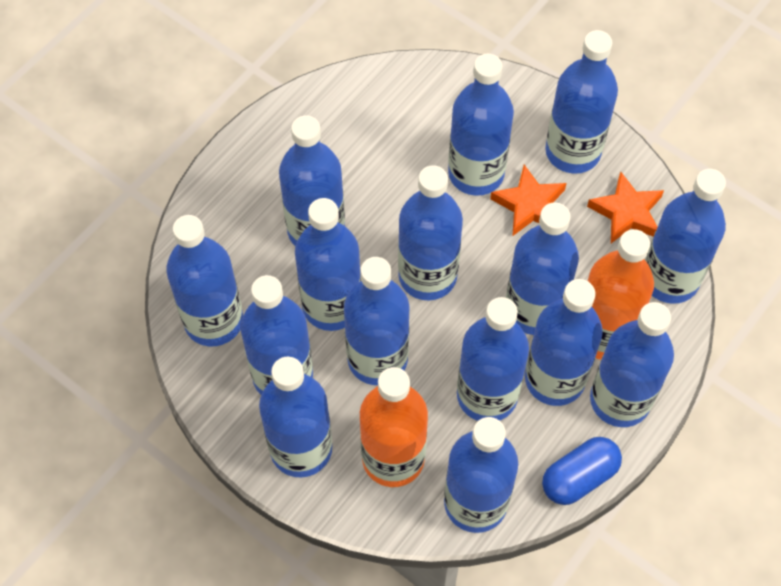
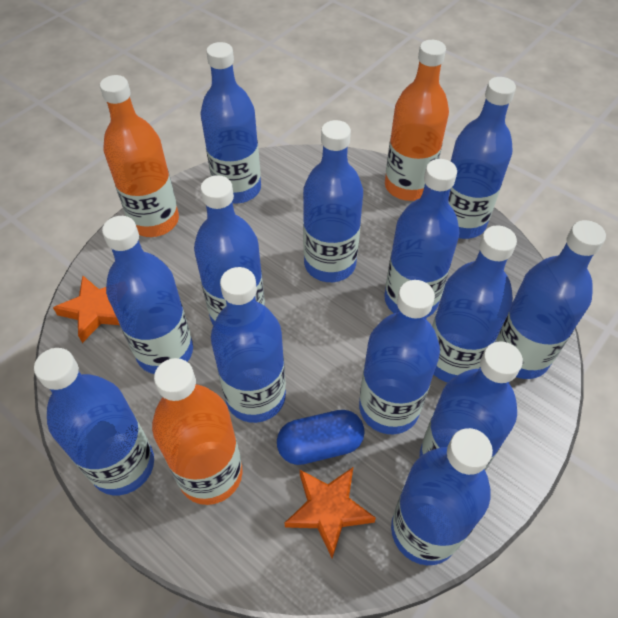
blue bottle: [166,215,243,347] [241,275,313,395] [259,357,332,477] [279,116,345,246] [295,198,361,331] [344,257,410,385] [398,165,463,300] [444,417,518,533] [448,54,514,196] [457,297,529,421] [506,202,579,335] [525,279,603,406] [545,30,618,174] [590,302,674,427] [645,169,726,304] = 15 -> [34,348,154,495] [102,216,193,374] [194,175,265,325] [200,42,261,203] [211,267,286,423] [303,120,363,282] [359,280,440,434] [384,159,460,317] [391,428,493,565] [420,341,523,471] [432,225,517,382] [448,77,516,239] [496,220,606,379] = 13
orange bottle: [360,367,428,487] [588,229,654,359] = 2 -> [100,75,179,237] [152,358,243,505] [385,40,449,201] = 3

